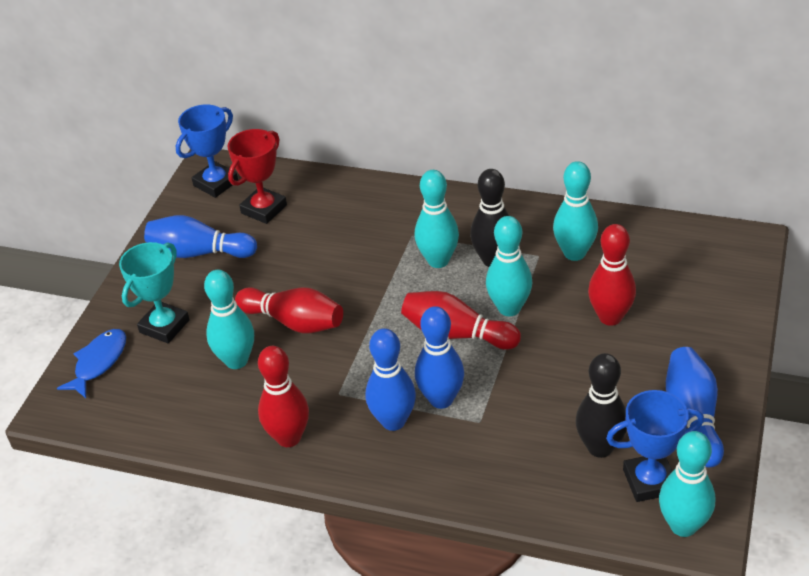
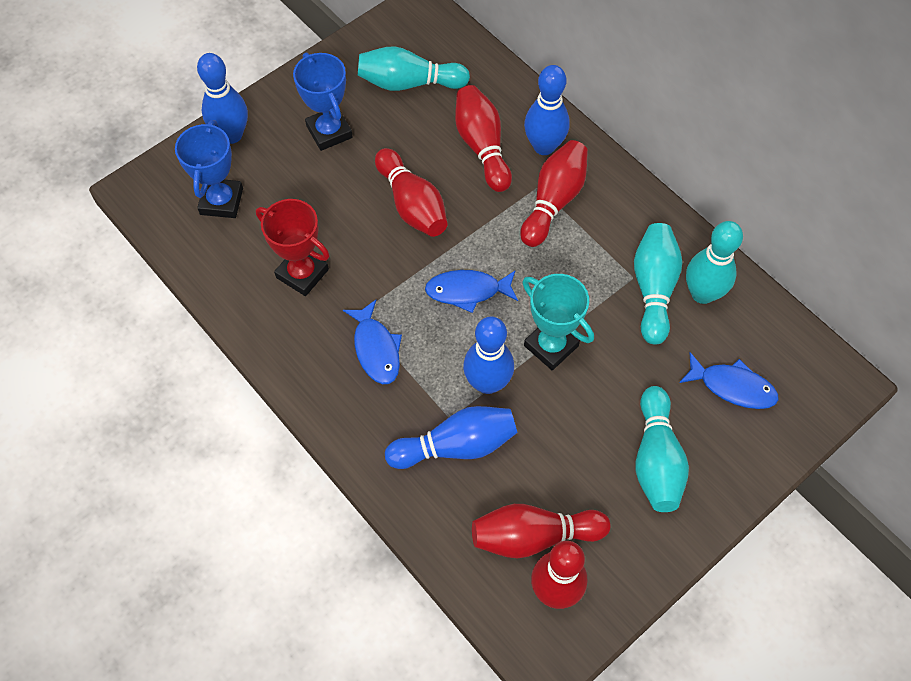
black bowling pin: [470,169,509,267] [575,353,627,458] = 2 -> none = 0
blue fish: [57,329,126,398] = 1 -> [343,300,402,384] [425,270,518,313] [679,352,778,409] = 3
red bowling pin: [235,287,343,333] [258,346,309,447] [401,291,521,350] [588,224,636,326] = 4 -> [375,148,448,237] [455,85,512,192] [472,504,610,559] [520,140,588,247] [531,541,588,609] = 5
turquoise bowling pin: [204,270,254,369] [415,170,459,268] [486,216,533,316] [553,161,598,261] [659,431,715,537] = 5 -> [358,46,470,91] [634,223,682,345] [635,386,689,512] [686,221,743,304] = 4

